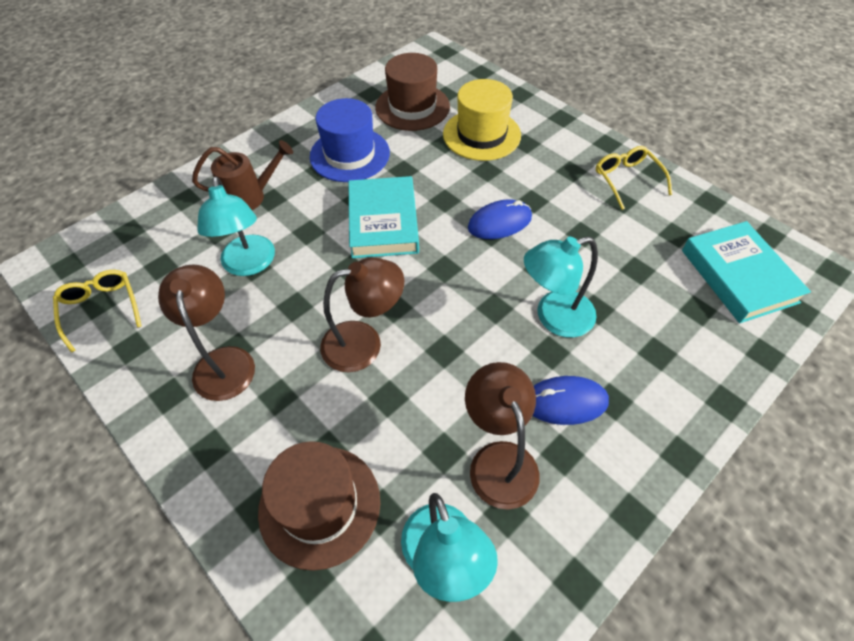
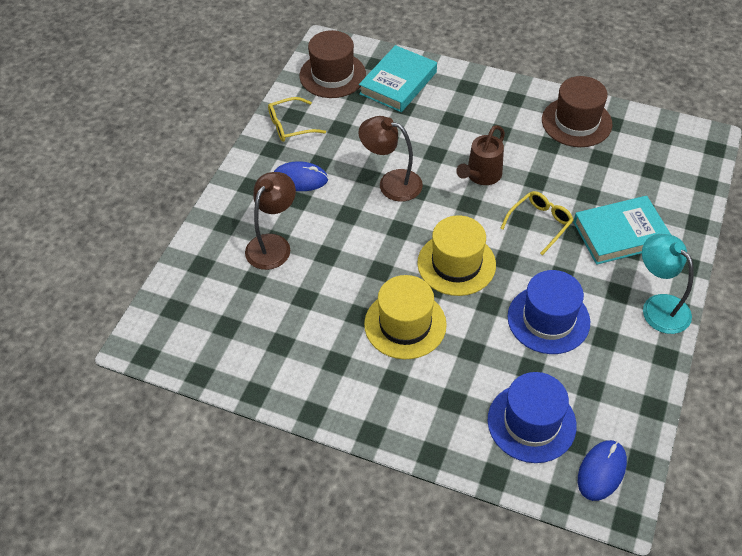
blue hat: [310,98,390,182] = 1 -> [488,372,577,463] [507,270,590,354] = 2
brown lamp: [158,265,255,401] [320,258,404,372] [465,362,540,509] = 3 -> [245,172,296,270] [359,116,423,202] = 2
turquoise lamp: [197,176,275,276] [401,493,498,602] [524,236,598,338] = 3 -> [642,234,694,334] = 1
yellow hat: [443,79,521,161] = 1 -> [364,275,447,359] [417,215,496,296] = 2

